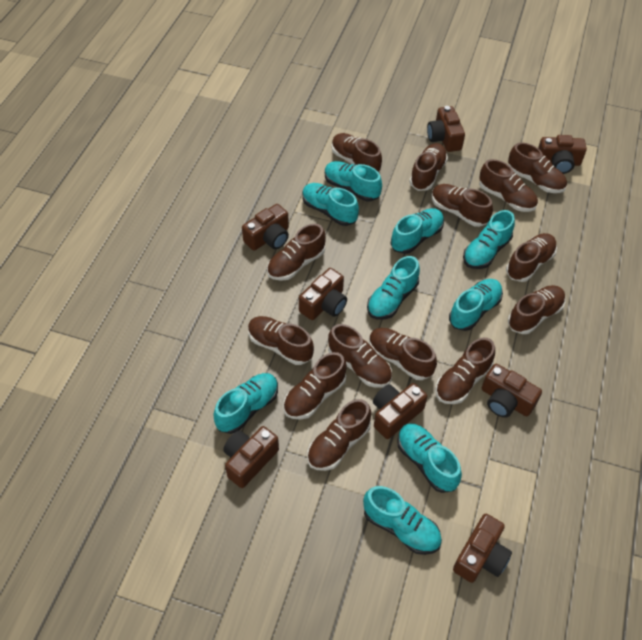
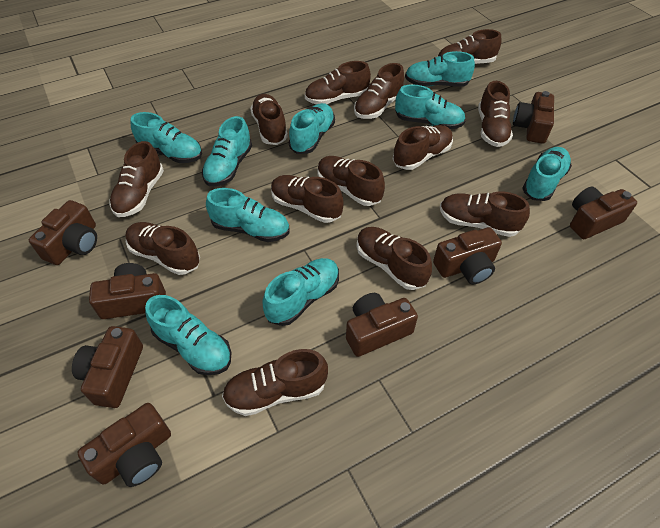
brown shoe: [248,316,314,365] [267,224,326,281] [283,352,347,420] [307,399,371,471] [328,324,392,388] [331,133,382,172] [369,328,437,380] [409,143,448,191] [432,184,493,227] [435,338,495,404] [479,159,538,212] [506,233,557,282] [508,142,567,193] [508,285,566,334] = 14 -> [109,141,164,217] [126,222,200,275] [222,349,328,416] [250,94,288,145] [271,175,344,223] [305,61,371,104] [318,156,385,206] [354,63,404,119] [357,227,432,290] [393,125,453,170] [438,29,502,64] [440,191,530,237] [478,81,513,147] = 13

